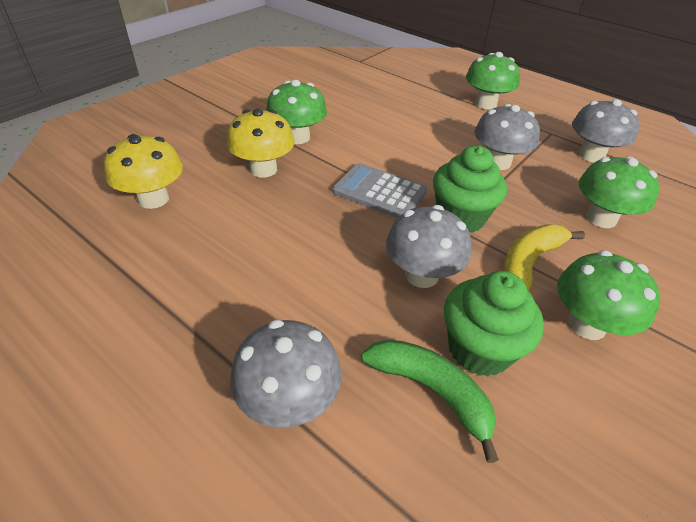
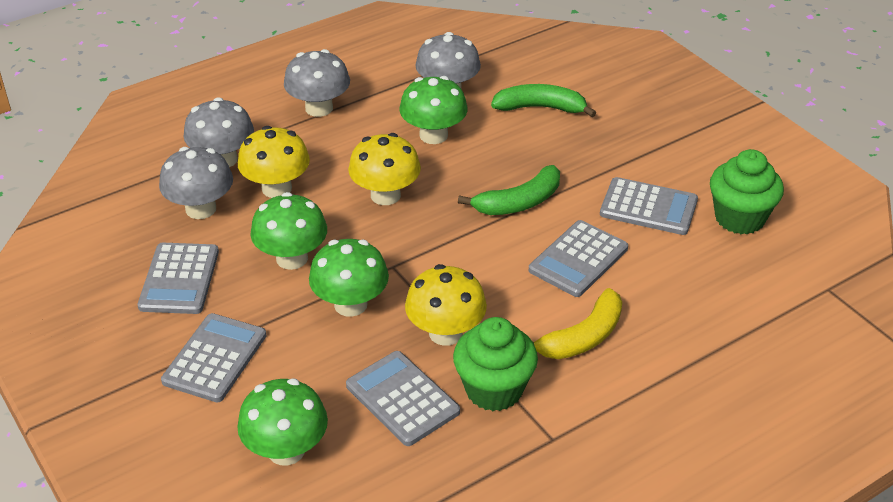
green banana: [361,339,499,463] = 1 -> [458,165,560,215] [491,84,596,117] = 2
grey calculator: [332,163,427,218] = 1 -> [137,243,219,314] [161,313,266,402] [346,351,460,446] [529,220,628,297] [600,177,698,235] = 5
yellow mushroom: [104,134,183,209] [227,109,294,178] = 2 -> [238,126,310,198] [348,133,421,205] [405,264,487,346] = 3

